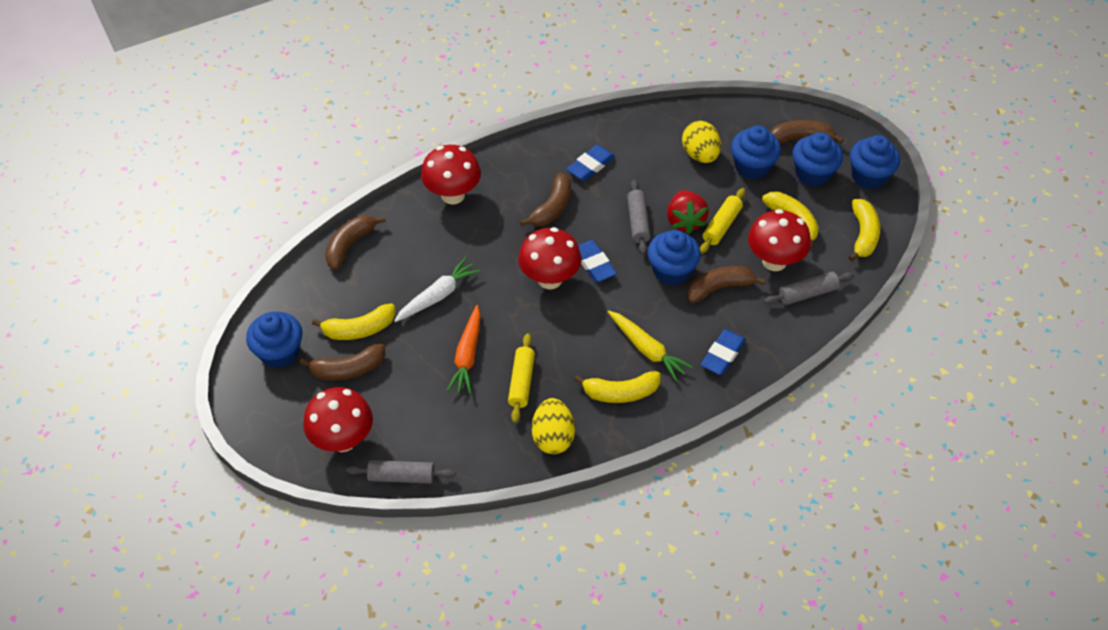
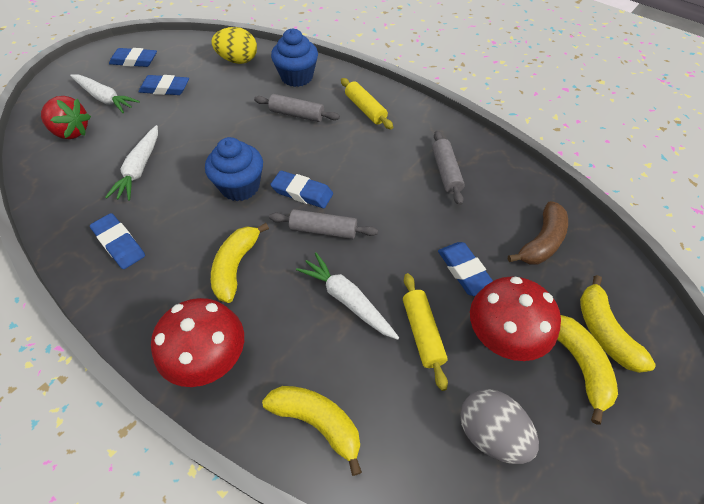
blue cupcake: [246,312,302,368] [648,230,701,285] [731,125,781,180] [793,132,843,187] [850,135,900,190] = 5 -> [205,137,263,201] [271,29,318,87] = 2
blue eraser: [567,145,615,181] [578,240,617,282] [701,329,746,375] = 3 -> [90,213,145,269] [109,48,157,67] [139,75,189,95] [270,171,333,208] [438,242,493,296] = 5
brown banana: [300,344,385,380] [325,215,386,270] [520,173,571,226] [687,266,766,303] [770,120,844,144] = 5 -> [508,201,568,264] = 1
grey egg: none = 0 -> [460,389,539,464] = 1
orange carrot: [447,305,481,394] = 1 -> none = 0
red mushroom: [303,387,373,452] [421,145,481,205] [518,227,581,289] [748,209,811,271] = 4 -> [151,298,244,387] [470,276,561,361] = 2
white carrot: [394,257,481,322] = 1 -> [70,74,140,113] [105,125,158,201] [296,253,399,340] = 3
yellow carrot: [608,311,693,382] = 1 -> none = 0
yellow egg: [532,398,575,454] [682,121,721,163] = 2 -> [212,27,257,64] = 1

